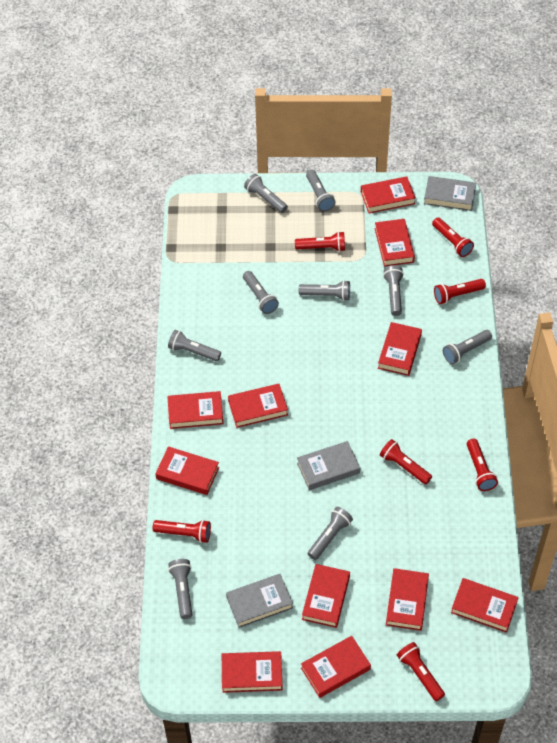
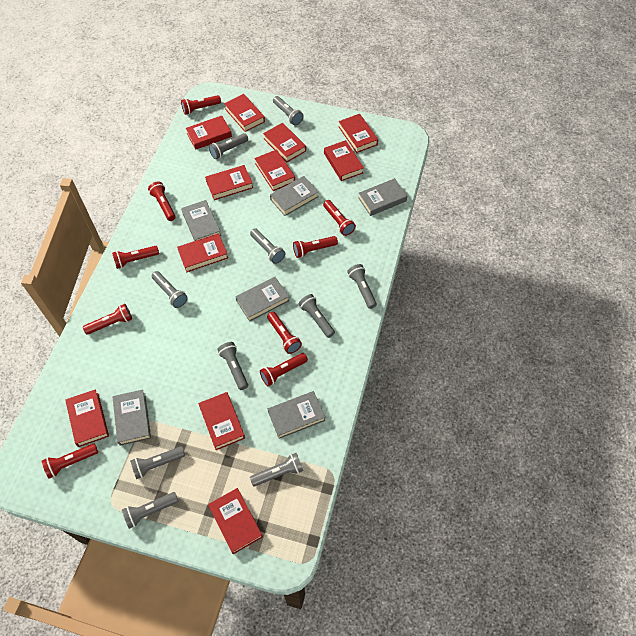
grey book: [226,574,293,628] [297,441,360,490] [424,176,476,211] = 3 -> [113,390,151,446] [181,200,221,241] [235,277,289,322] [268,391,325,439] [270,176,319,216] [358,178,407,216] = 6
grey flashlight: [168,330,221,362] [168,559,192,619] [243,271,279,314] [244,174,288,213] [299,280,350,301] [306,170,336,211] [308,507,353,560] [383,265,404,316] [443,330,492,364] = 9 -> [122,492,179,529] [130,446,185,479] [152,271,188,308] [209,133,248,159] [217,342,248,390] [250,228,285,264] [250,453,303,487] [273,96,304,125] [298,294,335,338] [347,264,377,309] = 10
red flashlight: [153,520,211,543] [295,231,345,252] [380,439,432,484] [397,642,445,701] [432,218,474,257] [434,279,486,304] [467,439,498,491] = 7 -> [42,443,98,479] [83,304,132,335] [112,246,159,269] [148,181,176,221] [181,95,221,115] [260,353,308,386] [267,312,302,354] [293,236,338,258] [323,200,356,236] = 9

